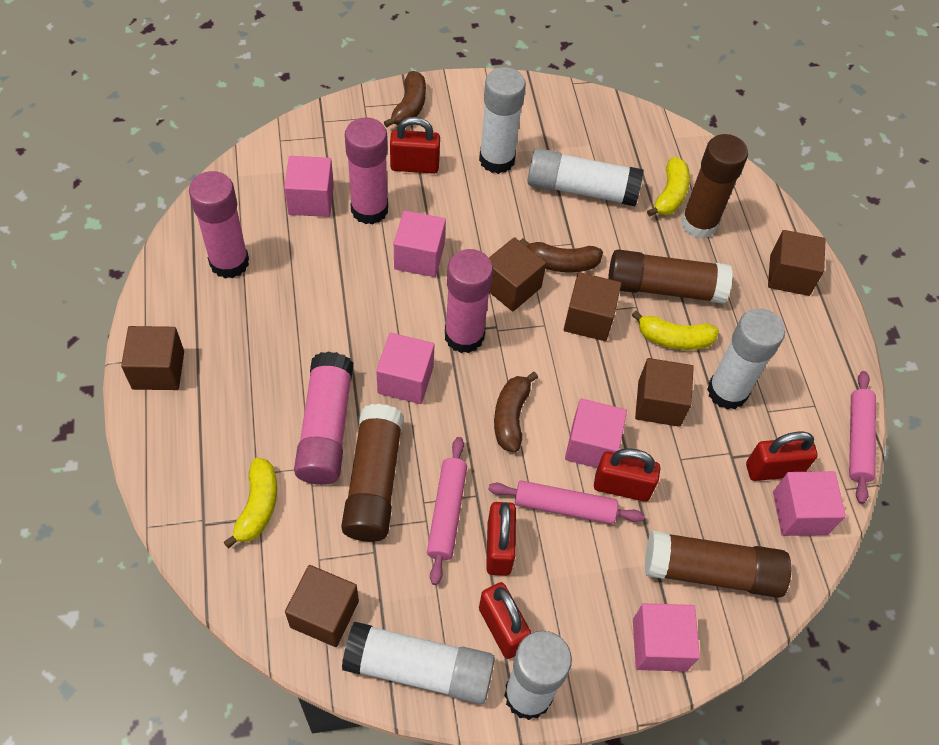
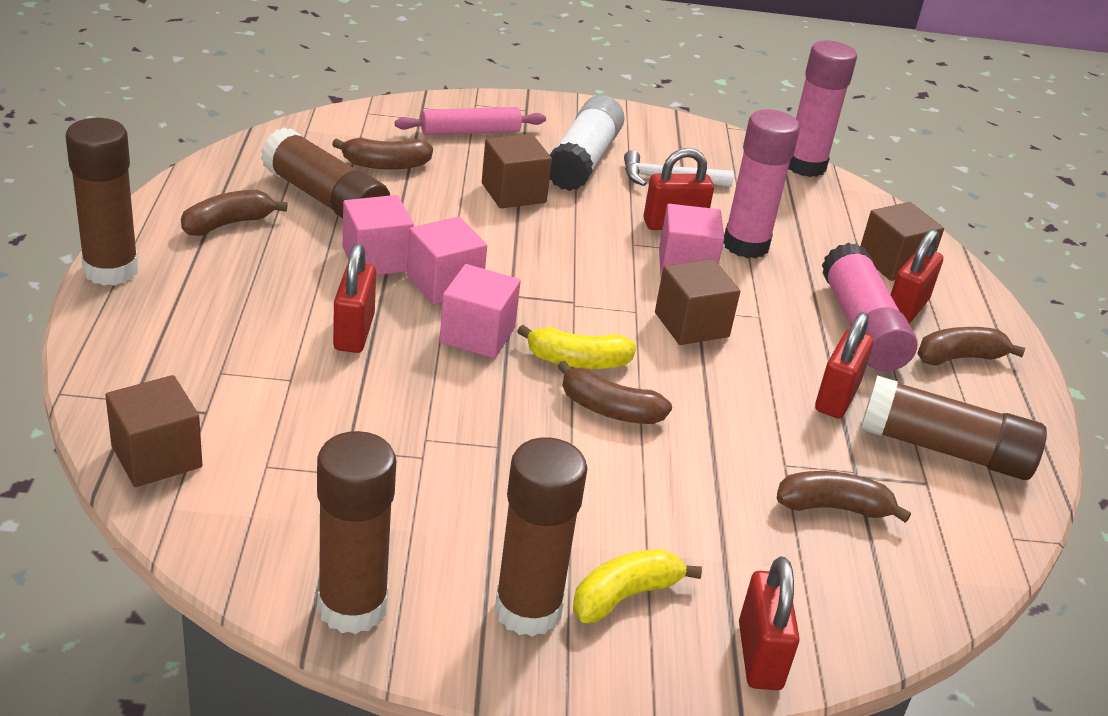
brown banana: [384,71,426,128] [494,372,538,452] [520,238,603,273] = 3 -> [181,190,288,236] [332,138,433,170] [558,361,672,424] [777,471,911,523] [917,327,1025,366] = 5
brown cube: [121,326,184,390] [285,565,359,647] [489,237,546,311] [564,272,621,341] [635,358,694,427] [768,230,826,296] = 6 -> [105,375,202,487] [482,134,552,208] [655,259,740,345] [860,202,944,281] = 4
brown glue stick: [341,404,404,542] [608,249,733,304] [645,531,791,598] [681,134,748,239] = 4 -> [66,118,139,286] [261,127,390,218] [317,431,396,634] [494,437,588,637] [861,376,1047,480] = 5
pink cube: [284,156,334,217] [376,333,434,404] [394,210,446,277] [565,399,627,468] [633,603,700,672] [773,471,846,536] = 6 -> [343,195,414,275] [407,217,487,305] [440,264,521,358] [659,204,724,276] = 4
pink glue stick: [189,171,249,279] [294,351,353,485] [345,117,388,225] [445,249,493,353] = 4 -> [723,109,800,258] [788,40,857,177] [822,243,917,372] = 3
pink rolling pin: [427,437,467,585] [488,480,645,524] [849,371,876,504] = 3 -> [395,107,546,135] = 1
white glue stick: [342,622,495,704] [479,67,526,174] [504,631,572,720] [528,148,644,206] [707,309,785,410] = 5 -> [550,95,624,191] = 1
white hammer: none = 0 -> [624,150,734,187] = 1
yellow banana: [224,458,277,548] [631,311,719,350] [647,157,690,217] = 3 -> [517,325,636,369] [573,549,702,623] = 2

